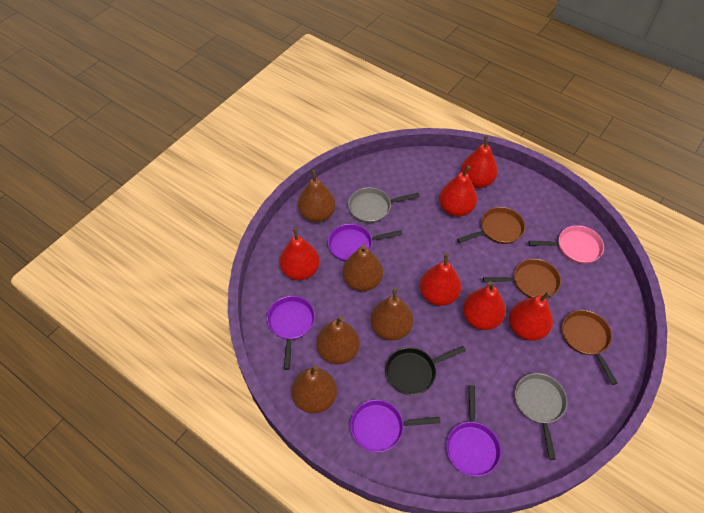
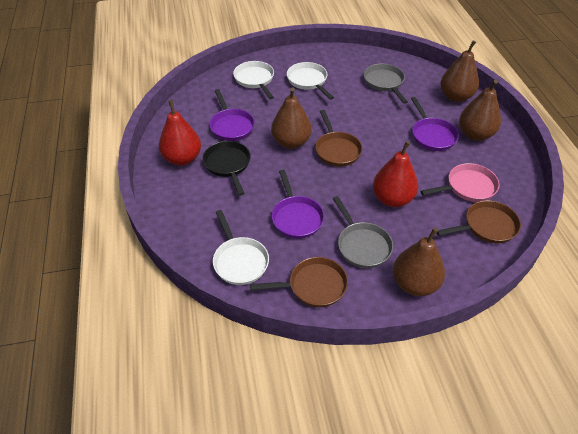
brown pear: [291,365,337,414] [298,170,336,222] [316,316,360,365] [343,244,383,291] [371,288,413,341] = 5 -> [271,87,312,149] [393,228,445,296] [441,40,479,102] [459,80,501,141] = 4
purple pan: [267,296,315,370] [328,224,402,262] [350,400,440,452] [446,385,501,476] = 4 -> [210,89,255,141] [272,170,324,239] [411,97,459,151] = 3
red pear: [279,228,320,280] [420,253,461,306] [439,165,477,217] [461,136,498,188] [463,281,506,330] [509,292,553,341] = 6 -> [159,100,201,166] [373,141,418,207] = 2
white pan: none = 0 -> [213,210,269,285] [233,61,274,99] [287,62,334,100] = 3

